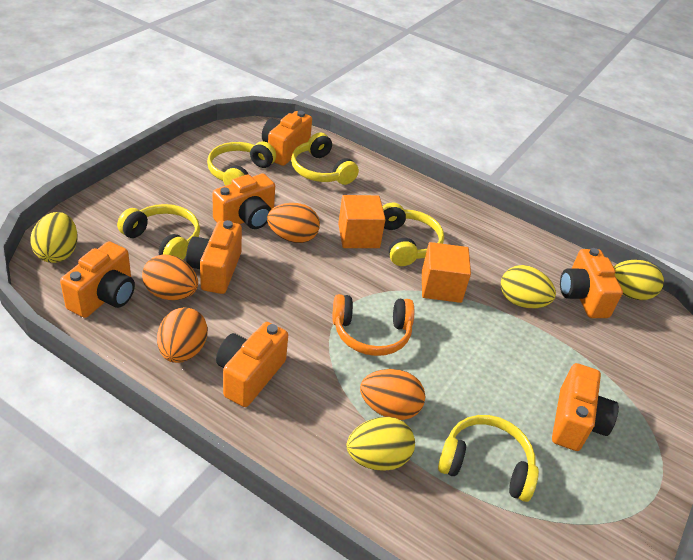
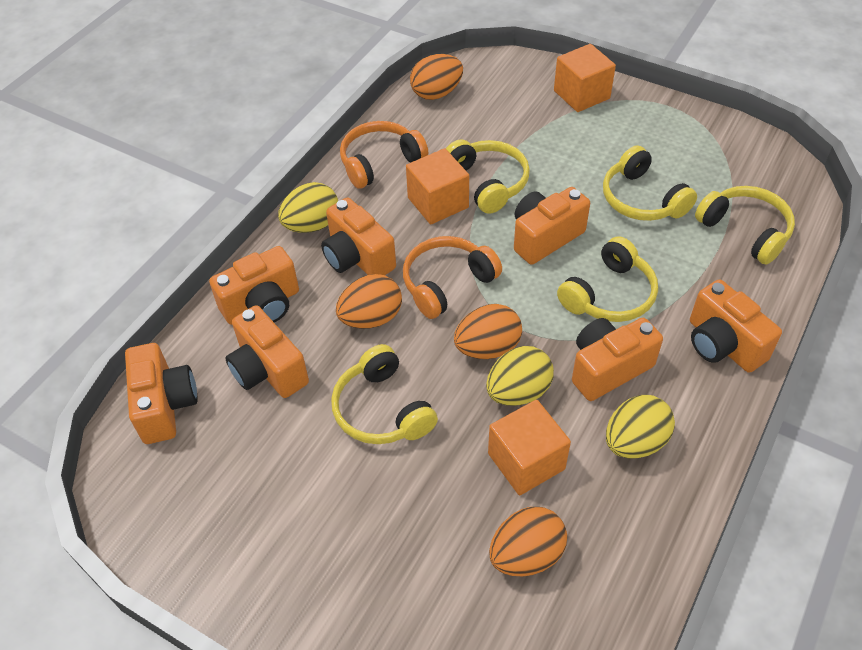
orange cube: [338,195,386,248] [422,242,471,303] = 2 -> [406,148,469,224] [488,400,571,496] [554,44,616,112] = 3
orange headphones: [333,294,414,356] = 1 -> [340,121,428,189] [403,236,502,319] = 2
yellow egg: [30,212,78,263] [346,417,415,471] [501,265,556,308] [614,260,664,300] = 4 -> [278,182,338,233] [486,346,554,406] [606,395,675,458] = 3

